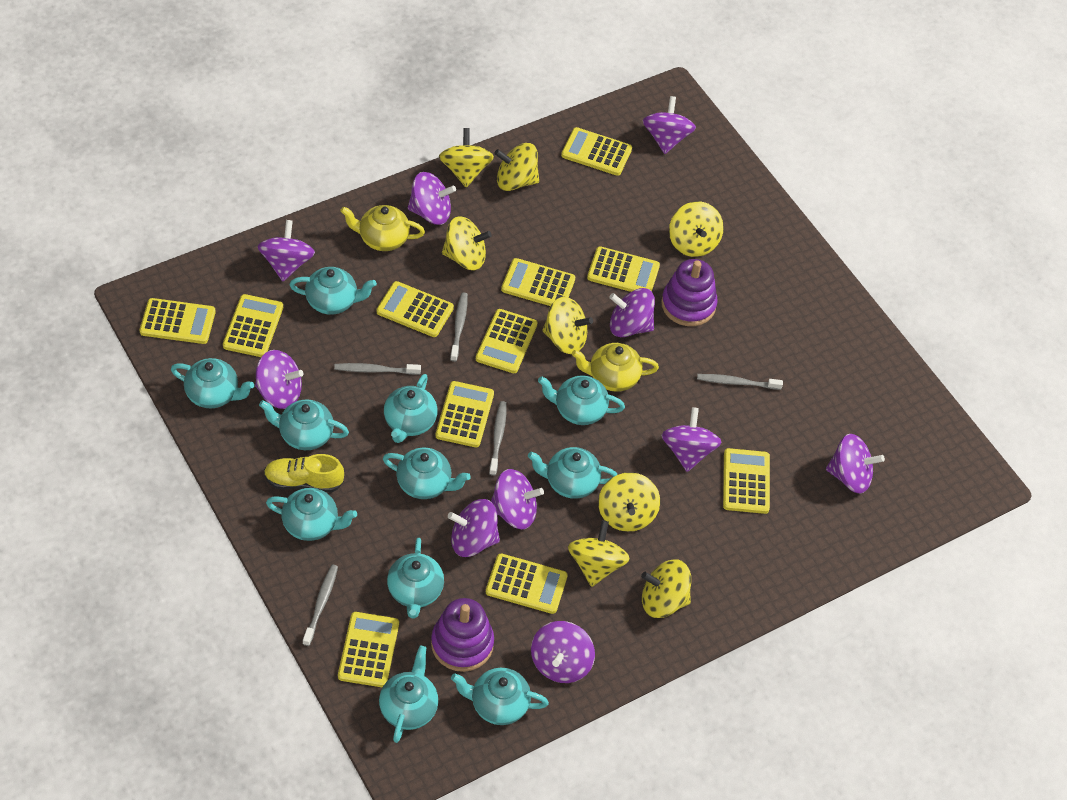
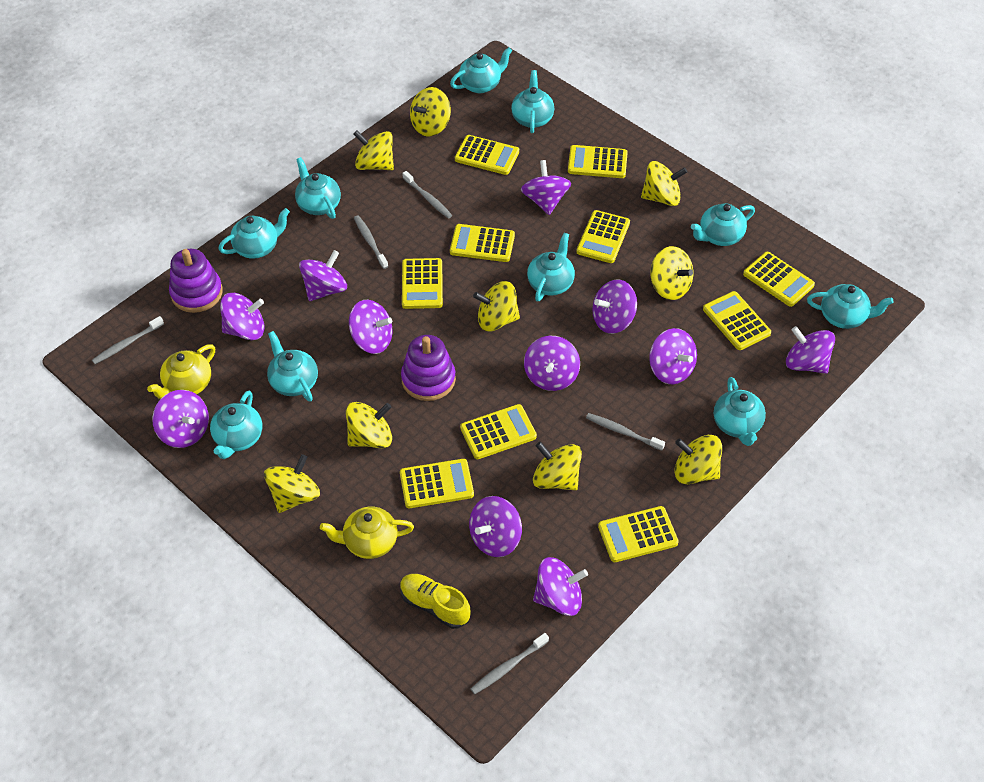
purple spinning top: [255,350,304,409] [257,220,315,281] [408,172,456,225] [448,499,500,557] [491,469,544,529] [531,621,595,683] [609,288,655,337] [642,96,696,154] [661,407,722,472] [826,434,885,493] = 10 -> [152,390,209,448] [220,293,264,340] [299,250,347,301] [349,300,393,354] [469,496,522,557] [521,160,571,215] [524,336,580,391] [533,557,588,616] [592,280,637,334] [649,328,697,384] [786,326,835,374] = 11
turquoise teapot: [171,358,254,408] [259,399,349,450] [266,488,357,541] [289,267,377,315] [379,646,438,743] [383,448,471,499] [384,374,438,443] [387,538,444,618] [451,668,549,725] [528,447,617,499] [538,375,625,425] = 11 -> [210,391,262,459] [218,208,290,259] [267,331,318,402] [295,157,341,219] [450,47,512,93] [511,70,554,133] [527,233,575,302] [691,203,755,246] [714,377,766,446] [807,284,894,329] = 10
yellow calculator: [140,298,216,344] [223,294,283,357] [338,612,399,687] [377,281,454,337] [435,381,494,447] [476,309,538,373] [486,554,568,614] [501,258,575,306] [561,127,632,176] [587,247,660,292] [723,448,770,514] = 11 -> [400,459,474,508] [402,258,443,309] [450,224,515,262] [455,135,519,175] [460,404,537,459] [568,145,628,178] [577,210,630,263] [598,506,679,562] [703,291,771,350] [743,252,815,307] = 10
yellow spinning top: [439,128,494,187] [442,216,492,270] [494,143,539,191] [542,297,593,354] [568,520,630,587] [598,472,660,532] [641,560,691,618] [669,201,724,257] = 8 -> [264,454,320,513] [346,402,392,448] [353,131,394,170] [410,87,451,137] [473,281,520,331] [533,442,582,490] [641,161,687,206] [651,246,693,300] [674,435,722,484] = 9

